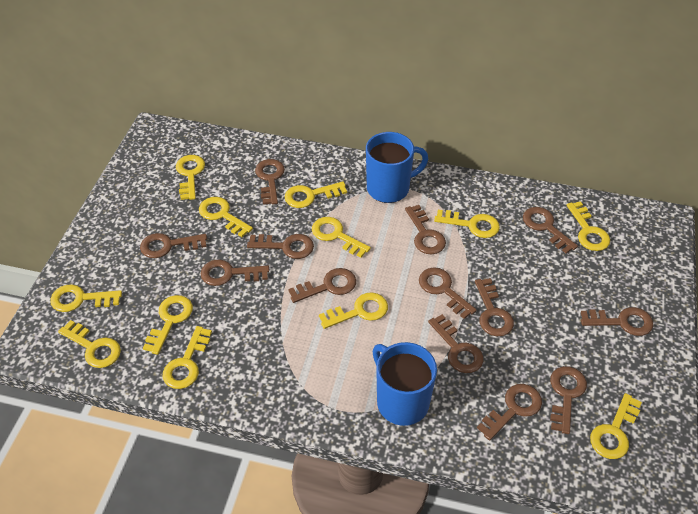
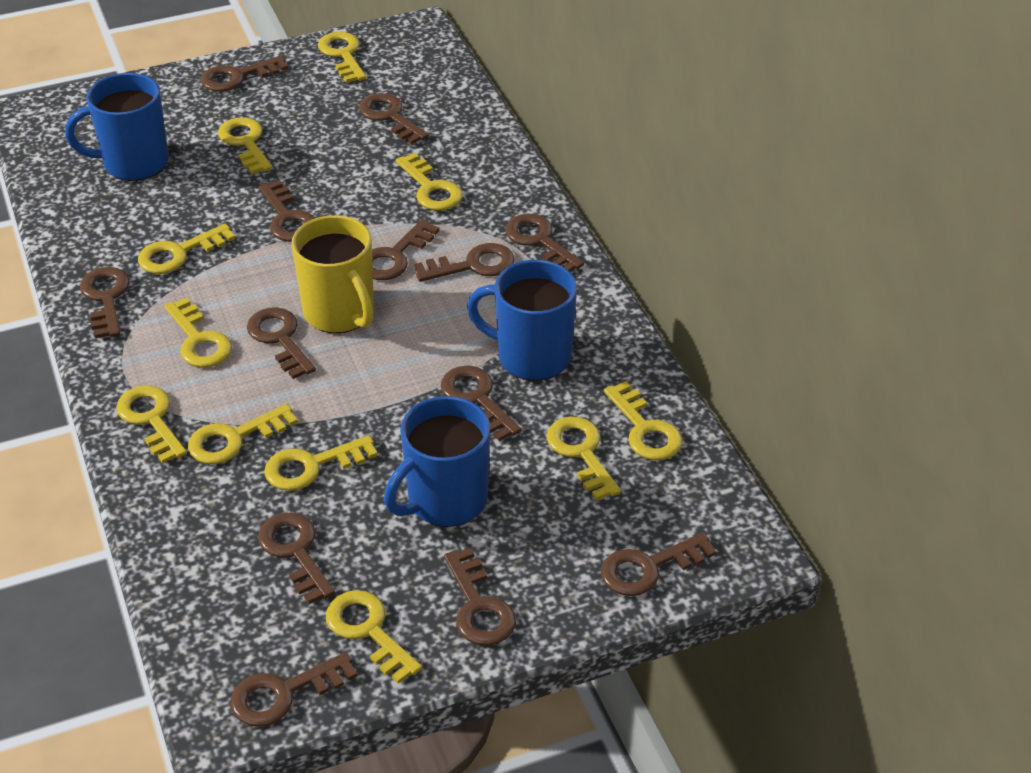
blue mug: [366,132,428,203] [372,342,437,426] = 2 -> [65,73,169,181] [384,396,490,527] [467,260,577,381] = 3
yellow key: [50,284,122,312] [58,320,121,368] [143,295,193,355] [163,326,212,389] [176,155,205,200] [199,197,253,237] [285,181,347,208] [312,217,371,258] [319,292,388,329] [434,210,500,238] [567,201,610,251] [590,393,642,459] = 12 -> [116,385,187,464] [138,223,236,274] [164,297,232,368] [188,404,298,464] [218,117,272,174] [264,435,378,491] [318,32,366,83] [326,590,422,684] [396,153,463,211] [546,417,621,501] [604,381,683,460] = 11
yellow mug: none = 0 -> [291,215,374,333] = 1

